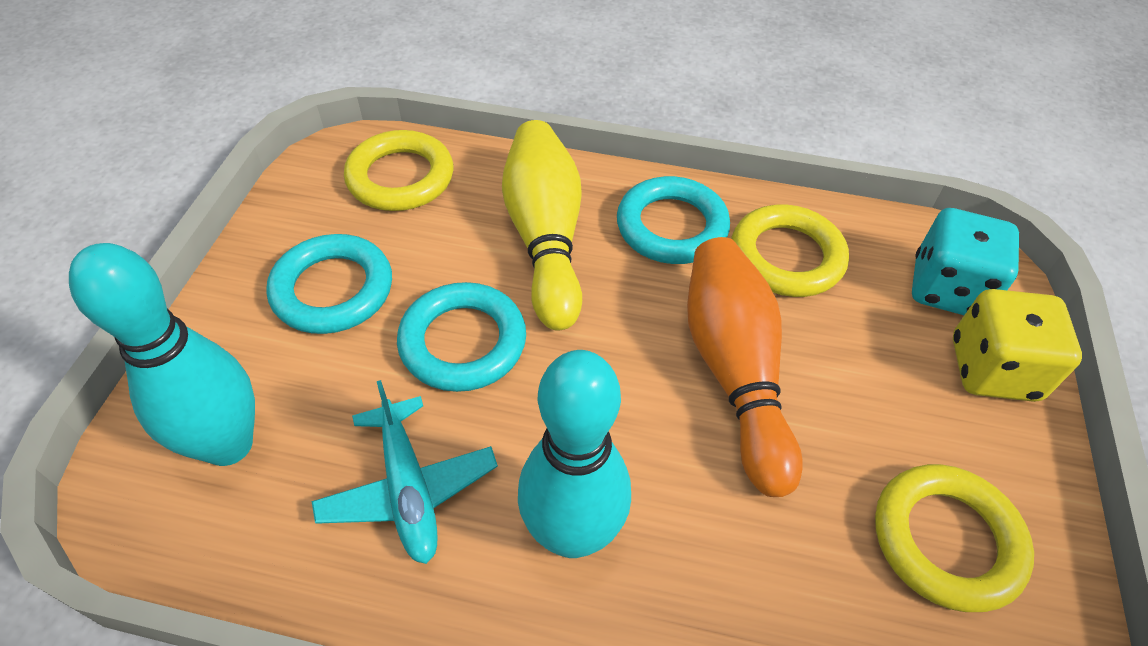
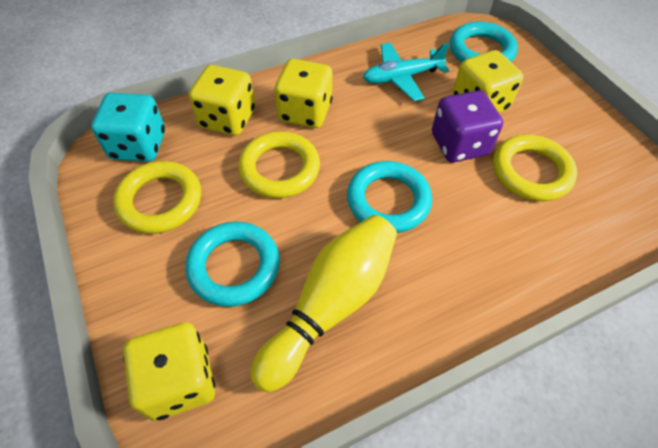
orange bowling pin: [687,237,803,497] = 1 -> none = 0
purple dice: none = 0 -> [432,90,503,162] = 1
turquoise bowling pin: [69,243,255,466] [518,350,631,558] = 2 -> none = 0
yellow dice: [953,289,1082,402] = 1 -> [123,323,215,421] [189,65,255,136] [275,59,333,128] [452,50,523,113] = 4

